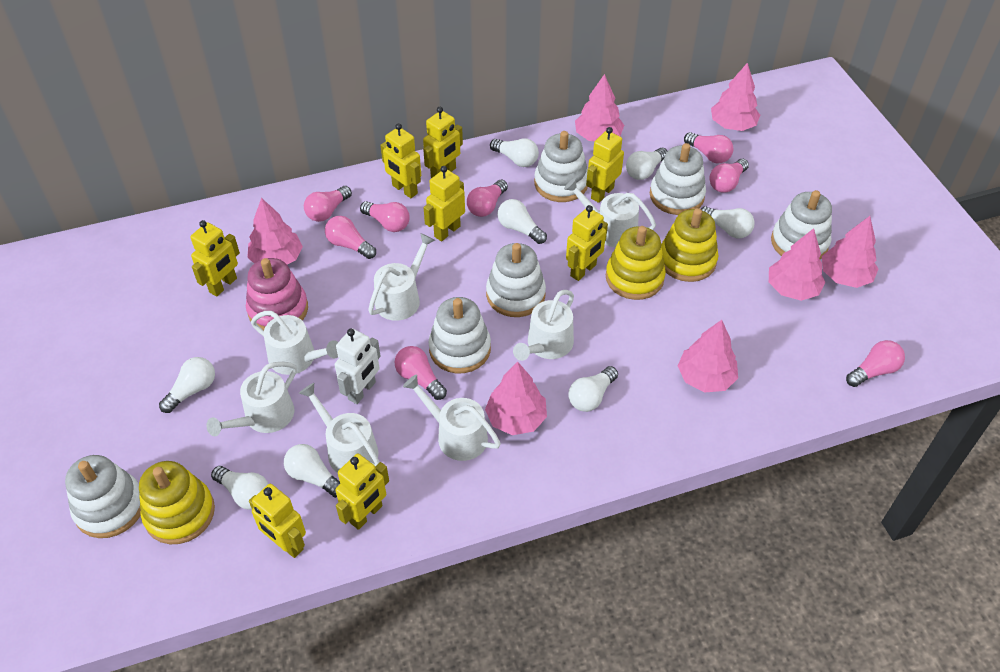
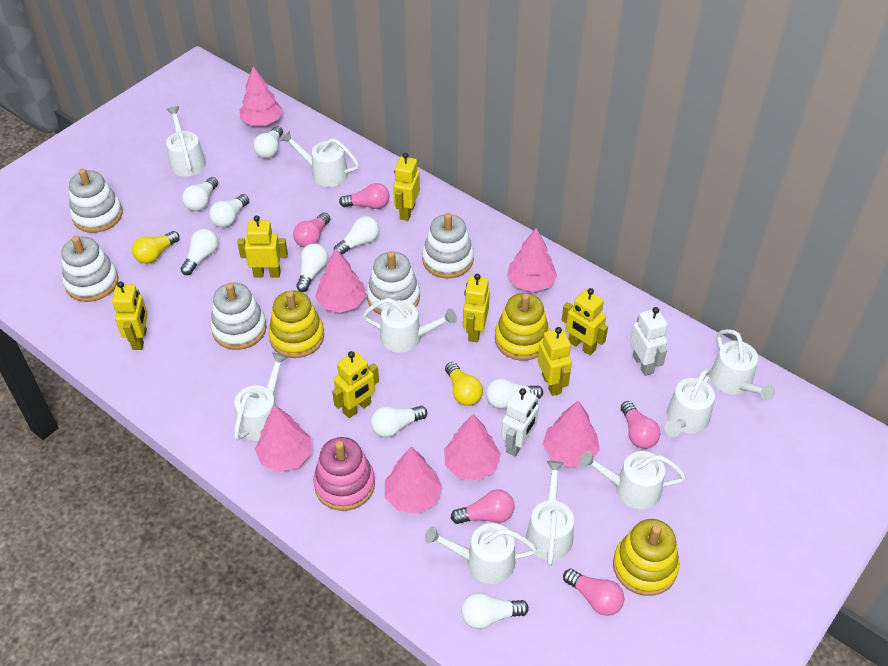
pink light bulb: [304,186,352,222] [325,216,376,259] [360,201,410,232] [395,346,447,400] [467,180,508,217] [684,132,733,163] [709,159,749,193] [846,340,905,387] = 8 -> [293,213,330,248] [339,183,390,209] [451,489,515,524] [563,569,624,616] [621,401,660,449] = 5
white light bulb: [159,357,215,413] [211,466,268,510] [284,444,340,498] [490,138,539,167] [498,199,547,244] [568,366,618,412] [626,148,667,180] [701,206,755,239] = 8 -> [181,229,218,275] [182,177,218,211] [209,194,249,228] [253,126,283,158] [296,243,328,292] [334,216,379,255] [371,406,427,438] [461,592,529,629] [486,378,543,409] = 9
white robot: [335,329,381,404] = 1 -> [501,388,539,456] [630,307,668,376] = 2
white stacking toy: [65,455,141,538] [428,297,491,373] [486,243,546,317] [534,131,588,202] [650,143,706,215] [771,190,832,259] = 6 -> [61,236,118,302] [69,168,123,233] [211,283,267,350] [367,251,420,315] [422,213,474,278] = 5
white watering can: [206,362,297,436] [251,311,338,375] [299,383,380,473] [368,233,435,321] [403,374,501,461] [513,290,574,361] [564,178,656,247] = 7 -> [166,106,206,177] [234,353,287,441] [281,131,359,187] [363,298,457,353] [425,523,537,584] [526,461,574,566] [580,451,686,509] [664,369,715,437] [710,329,775,401] = 9
yellow light bulb: none = 0 -> [132,231,180,264] [445,362,483,406] = 2
yellow robot: [191,220,240,297] [249,484,306,558] [335,454,389,530] [381,123,421,198] [423,107,463,178] [424,166,465,241] [566,205,608,281] [586,127,624,203] = 8 -> [112,281,148,350] [237,215,288,278] [332,351,379,418] [393,153,420,221] [463,274,490,342] [538,327,572,396] [562,288,608,356] = 7

